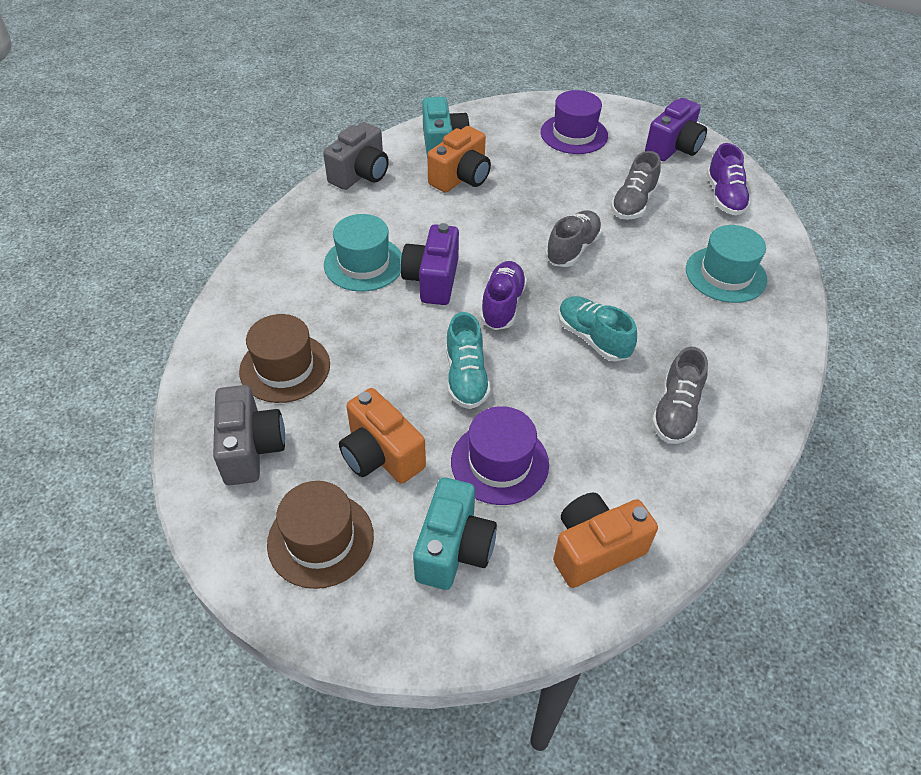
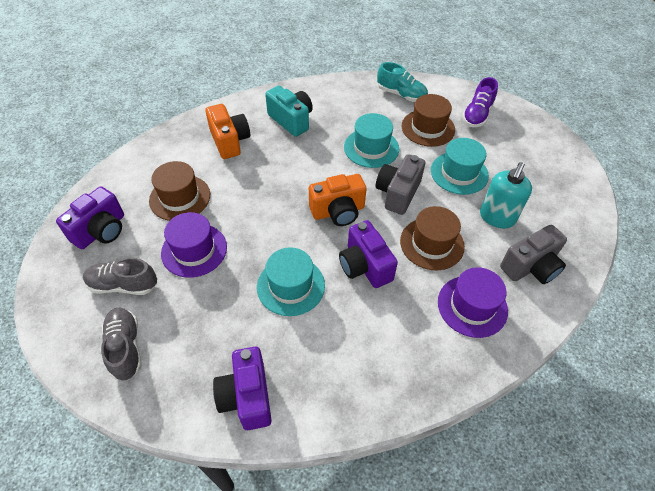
brown hat: [239,314,330,403] [267,481,374,589] = 2 -> [149,161,210,221] [400,206,465,270] [402,94,455,147] = 3
grey shoe: [545,210,602,267] [611,151,661,220] [652,347,708,444] = 3 -> [83,258,157,295] [101,307,142,381] = 2
orange camera: [339,388,426,484] [427,126,491,193] [553,493,658,588] = 3 -> [205,104,250,159] [309,174,367,226] = 2
purple camera: [401,223,459,305] [645,98,707,161] = 2 -> [56,186,124,249] [213,347,272,430] [339,220,398,288] = 3
purple shoe: [480,261,527,330] [706,143,751,215] = 2 -> [462,77,498,127] = 1
turquoise camera: [413,477,497,590] [422,97,470,154] = 2 -> [265,86,313,137] = 1
turquoise hat: [324,214,402,292] [686,225,767,303] = 2 -> [257,247,325,316] [344,113,399,168] [431,138,489,195] = 3
turquoise shoe: [446,312,491,409] [558,296,637,361] = 2 -> [377,62,428,102] = 1
turquoise soap dispenser: none = 0 -> [480,162,532,228] = 1

